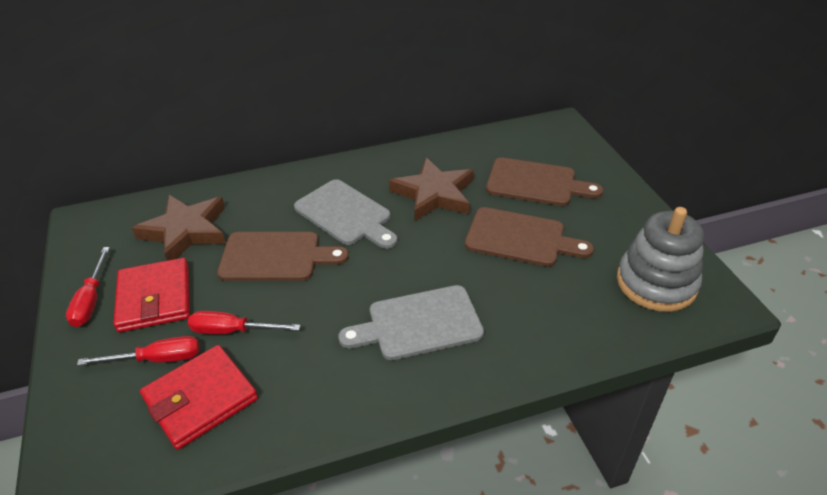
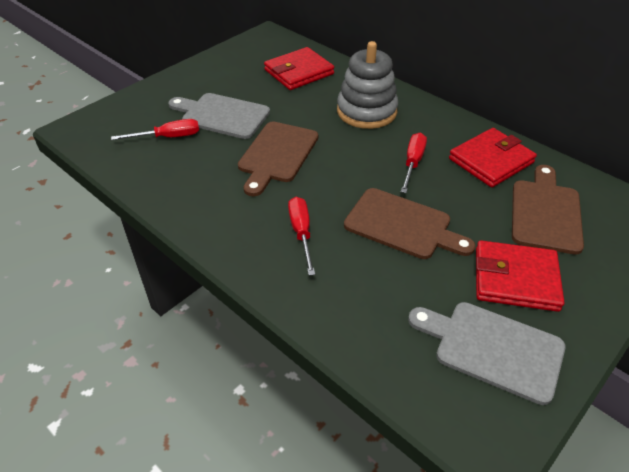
brown star: [132,195,226,261] [389,157,474,221] = 2 -> none = 0
red wallet: [113,258,190,332] [140,345,258,450] = 2 -> [264,47,334,90] [449,128,537,188] [476,240,565,312] = 3

